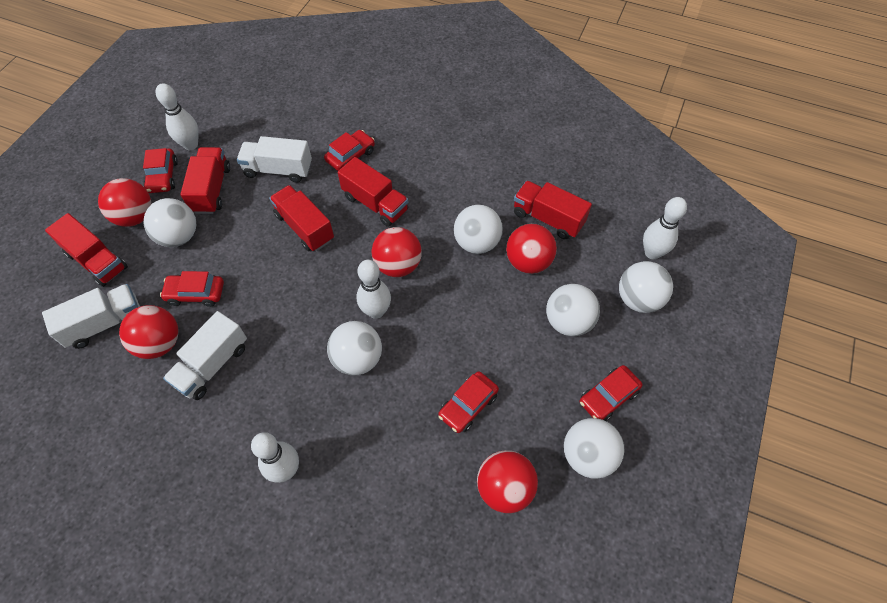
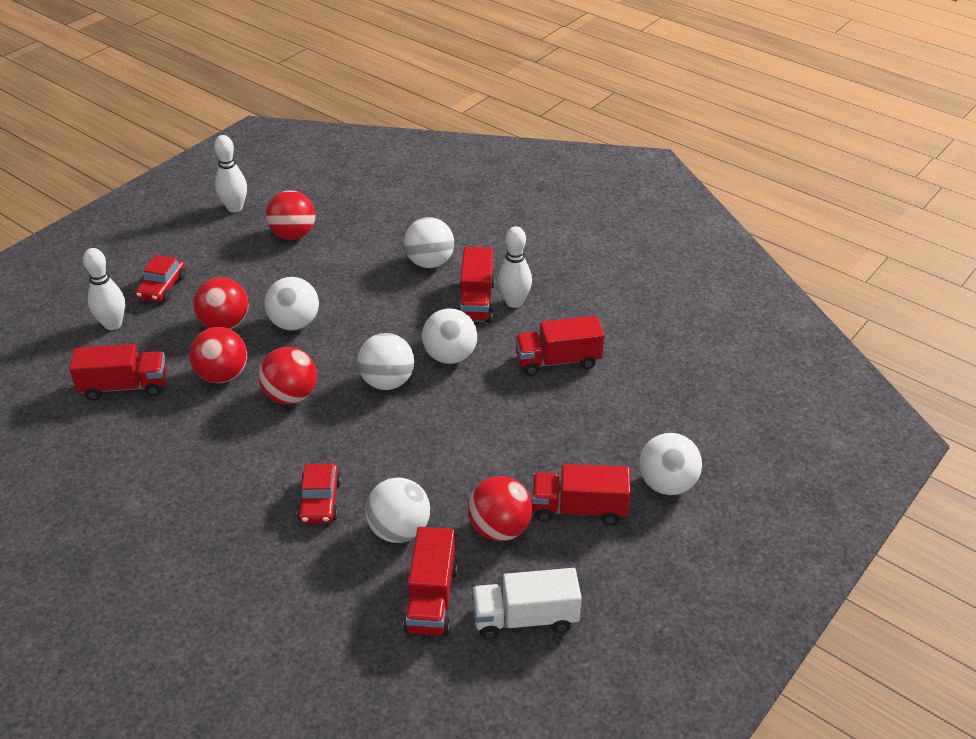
red car: [143,148,178,193] [160,271,224,307] [324,130,375,171] [438,371,499,433] [580,365,643,421] = 5 -> [136,255,186,302] [297,464,341,524] = 2
white bowling pin: [156,83,199,150] [251,432,299,483] [357,260,391,319] [643,197,687,259] = 4 -> [83,248,125,330] [214,135,247,213] [498,226,532,308] = 3
white truck: [42,284,140,349] [163,311,247,400] [237,136,312,183] = 3 -> [472,568,582,639] = 1

